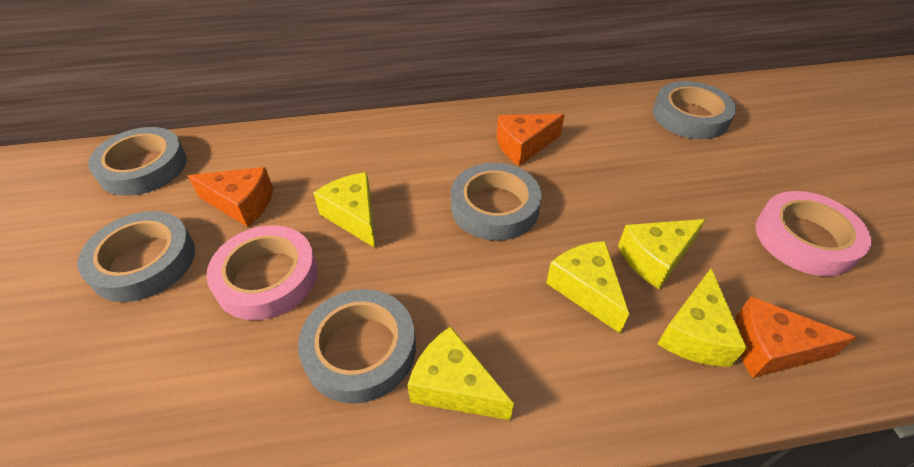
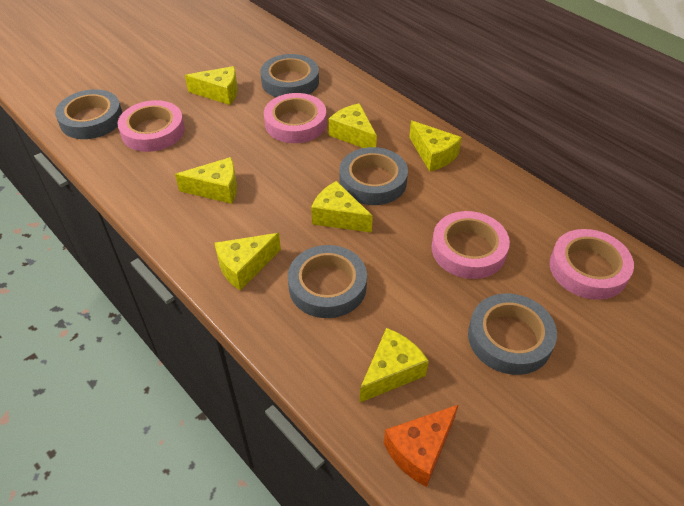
orange cheese: [188,167,273,227] [497,114,565,166] [735,296,857,378] = 3 -> [384,404,459,487] = 1
pink tape: [206,225,318,320] [756,191,872,276] = 2 -> [118,100,185,152] [264,93,327,143] [432,211,510,279] [549,229,634,300] = 4
yellow cheese: [313,172,375,248] [407,326,514,420] [546,241,629,333] [618,219,706,289] [658,269,747,367] = 5 -> [175,157,237,204] [185,66,238,105] [215,233,281,291] [311,181,373,233] [329,103,377,148] [360,328,429,402] [409,120,462,172] = 7

